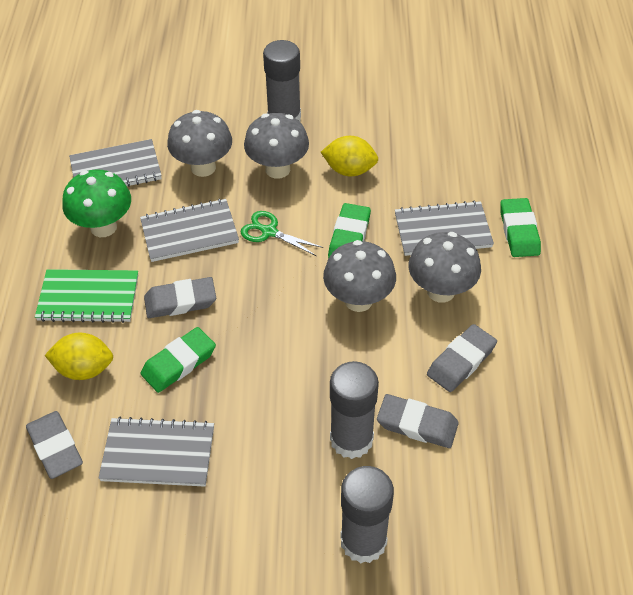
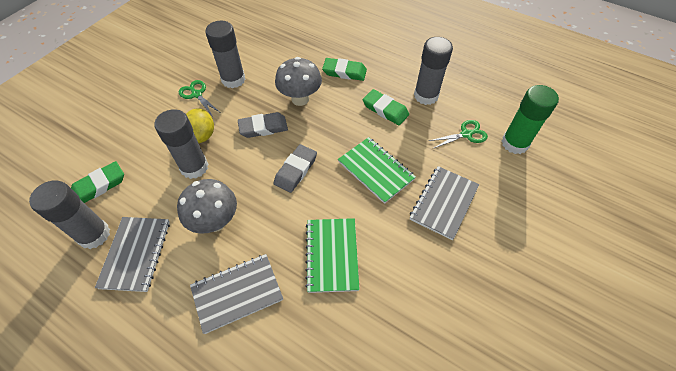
green glue stick: none = 0 -> [501,85,559,154] = 1
green mushroom: [62,169,131,237] = 1 -> none = 0
green notebook: [35,269,138,323] = 1 -> [305,218,360,293] [338,137,416,204] = 2
green scissors: [241,211,323,256] = 1 -> [179,80,221,117] [429,120,488,149] = 2
grey eraser: [26,411,83,479] [144,277,216,318] [377,394,459,448] [427,324,497,392] = 4 -> [238,112,288,138] [273,144,317,193] = 2
grey glue stick: [263,40,301,122] [330,361,379,459] [340,466,394,563] = 3 -> [29,180,110,249] [154,109,208,179] [206,20,246,88] [414,37,453,105] = 4
grey mushroom: [167,110,232,177] [244,113,309,179] [323,240,396,312] [409,232,481,303] = 4 -> [177,179,237,234] [275,57,322,106] = 2
grey notebook: [69,139,162,187] [98,417,214,487] [140,199,239,262] [395,200,494,256] = 4 -> [95,217,170,292] [190,254,283,334] [410,166,479,240] = 3
yellow lemon: [45,333,113,380] [321,136,378,176] = 2 -> [186,108,214,143] = 1

